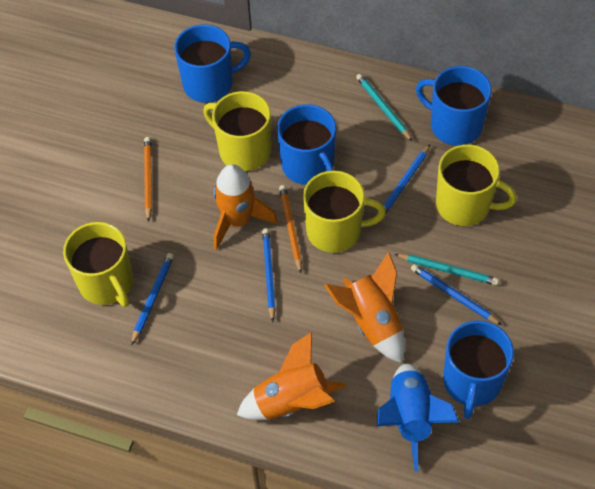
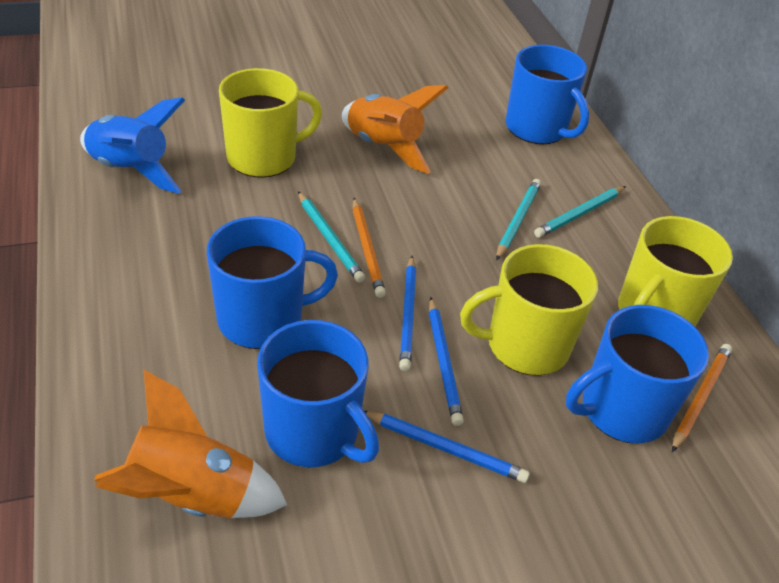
blue pencil: [131,253,174,346] [262,228,276,322] [377,145,430,215] [411,264,502,325] = 4 -> [365,411,530,483] [399,256,416,371] [429,297,464,426] = 3
orange rocket: [214,164,277,250] [237,332,347,420] [324,252,405,363] = 3 -> [94,370,287,518] [342,85,448,174] = 2
turquoise pencil: [356,74,413,142] [395,254,499,285] = 2 -> [298,192,365,283] [496,179,541,260] [534,186,626,238] = 3
yellow mug: [63,222,133,307] [203,91,271,171] [303,171,386,253] [436,144,517,226] = 4 -> [219,68,322,178] [460,244,598,376] [618,216,733,327] = 3

